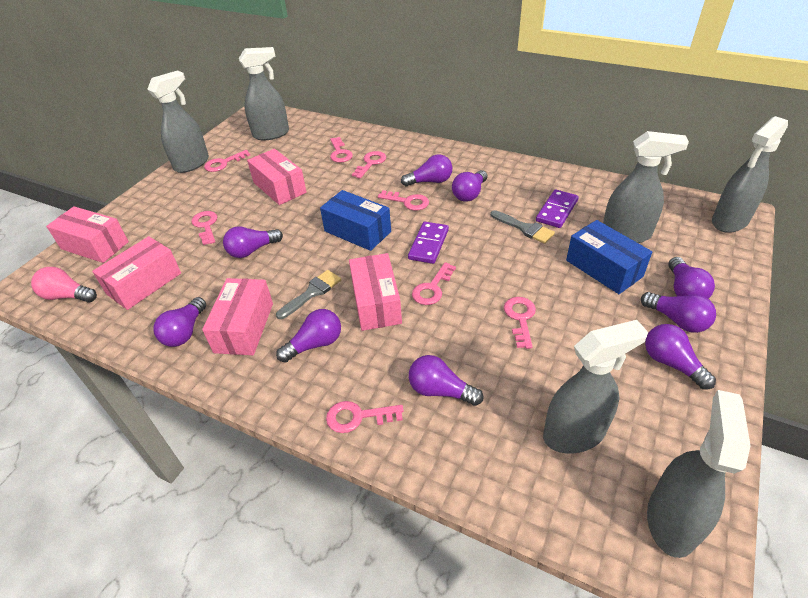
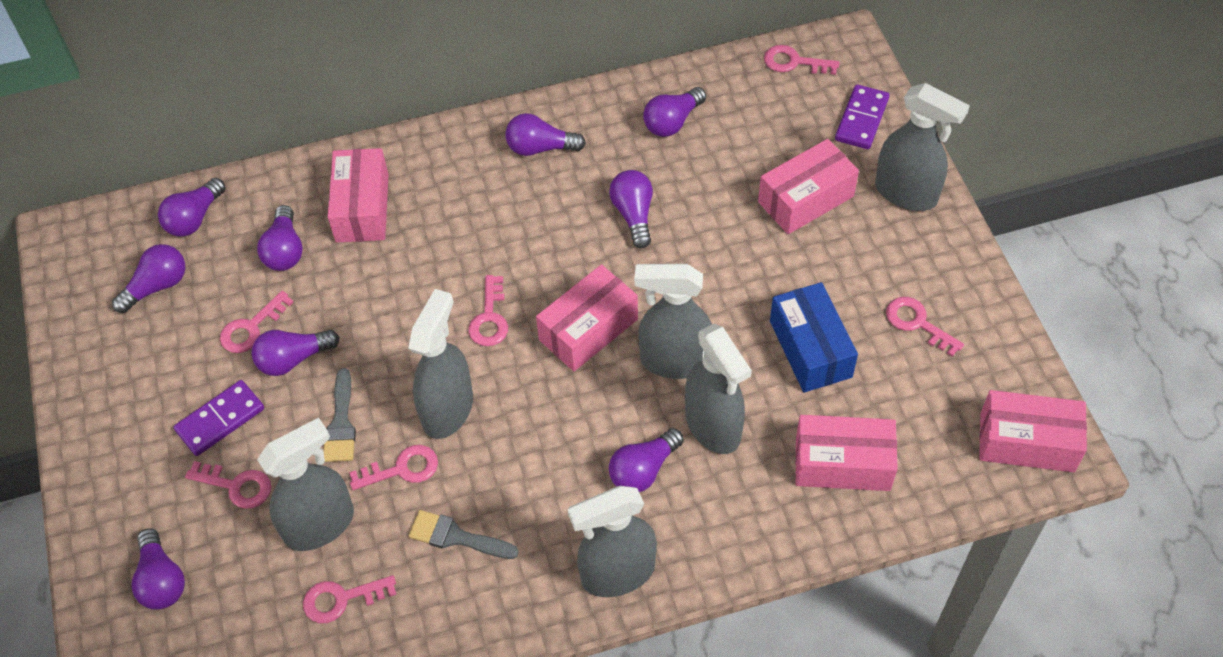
blue box: [320,190,391,251] [566,220,652,294] = 2 -> [770,282,858,393] = 1
pink key: [191,211,217,245] [204,150,250,172] [326,401,404,433] [330,137,353,163] [352,151,386,179] [378,190,429,211] [412,262,456,305] [504,297,536,349] = 8 -> [185,461,271,509] [220,291,293,353] [303,575,397,623] [349,445,438,490] [468,275,508,346] [764,45,840,75] [886,297,964,357] = 7
pink light bulb: [31,267,97,303] = 1 -> none = 0

